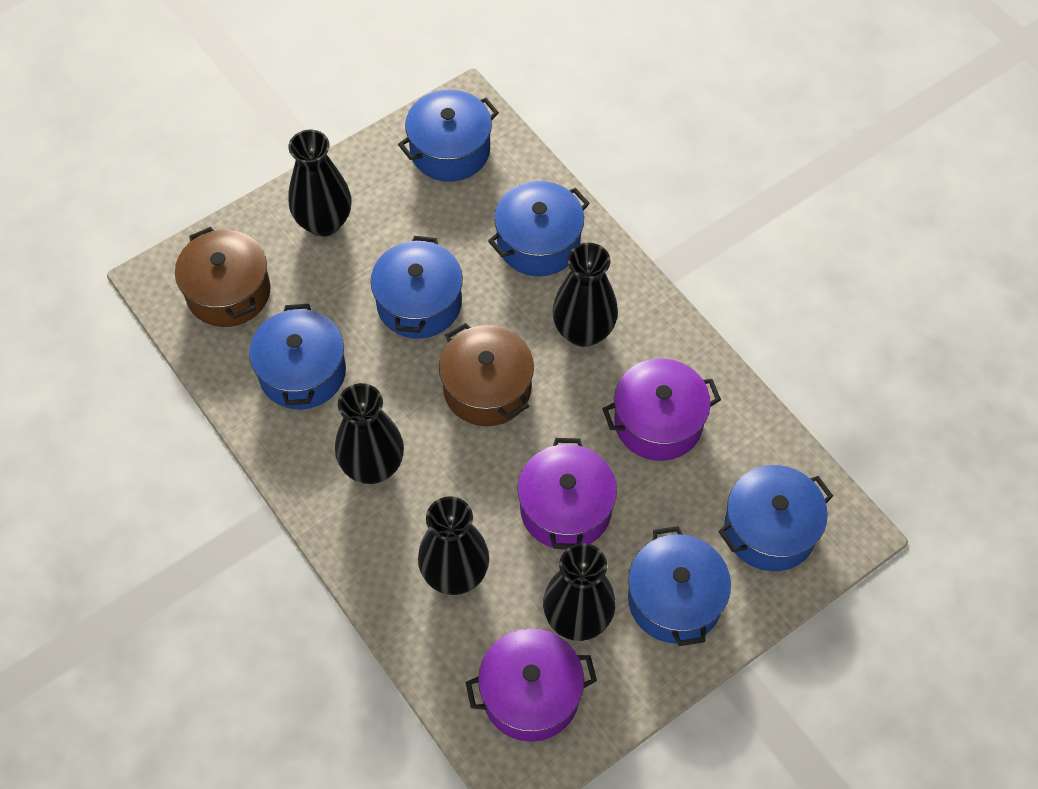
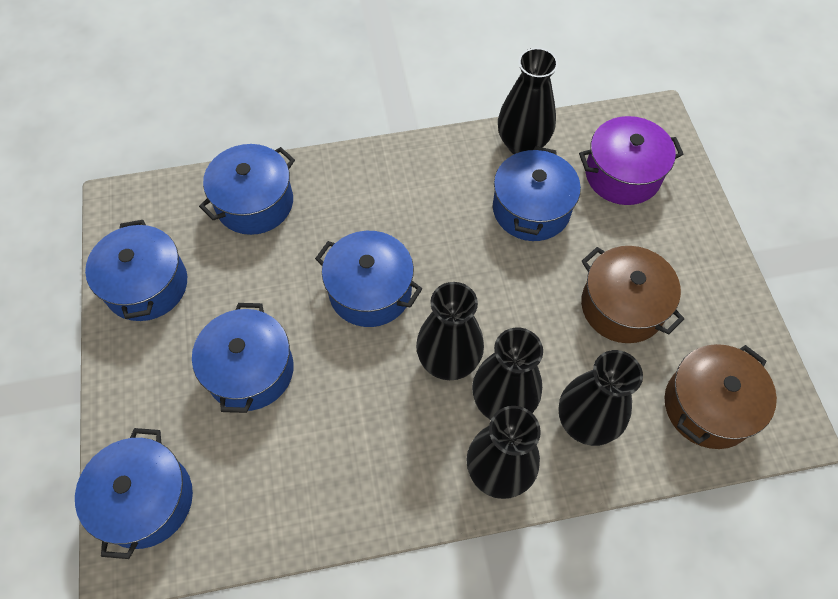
purple pot: [466,628,597,742] [518,438,617,550] [602,359,721,461] = 3 -> [579,116,684,205] = 1

